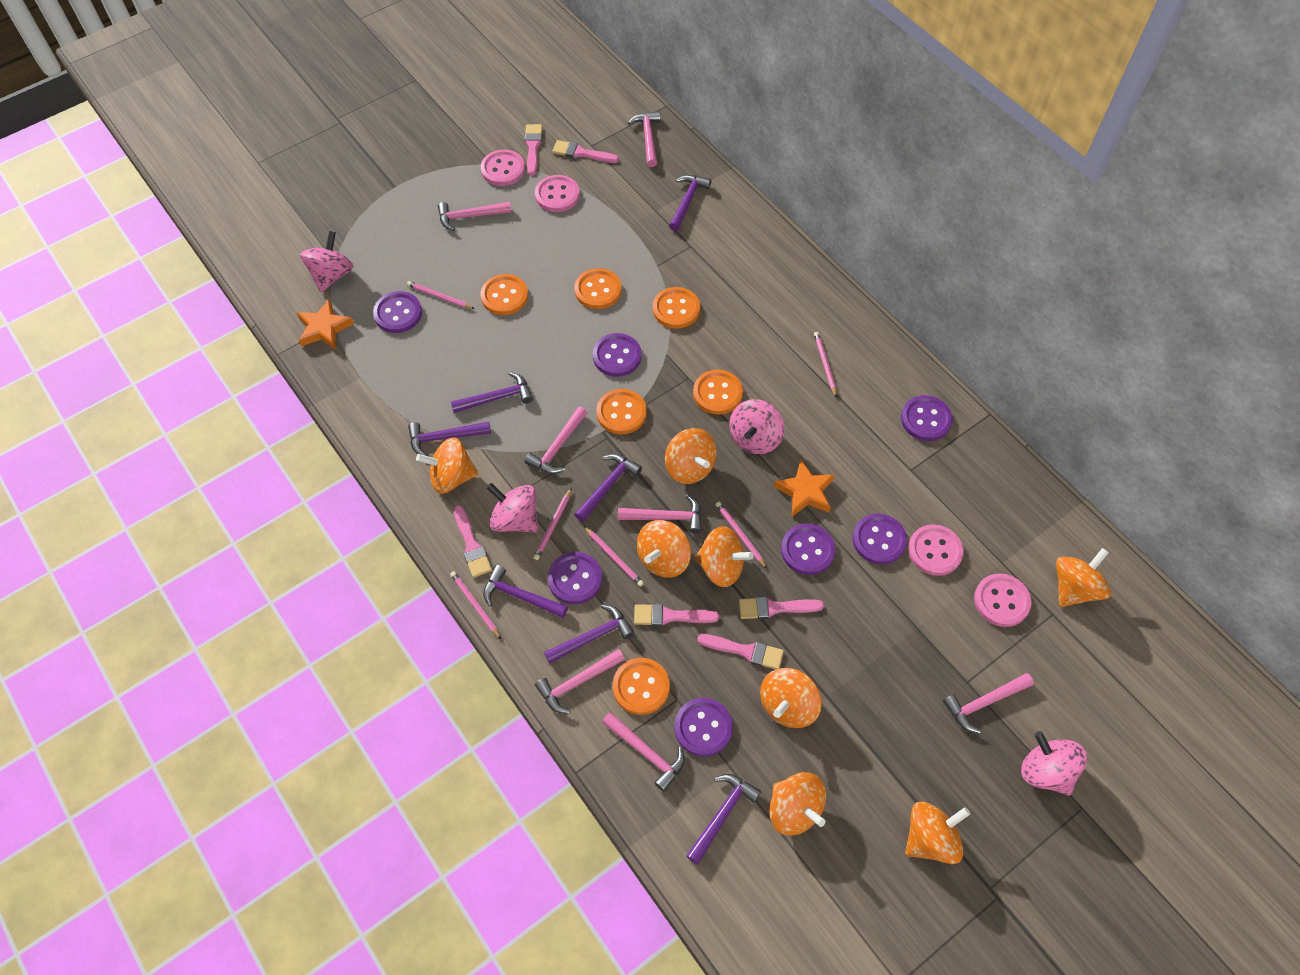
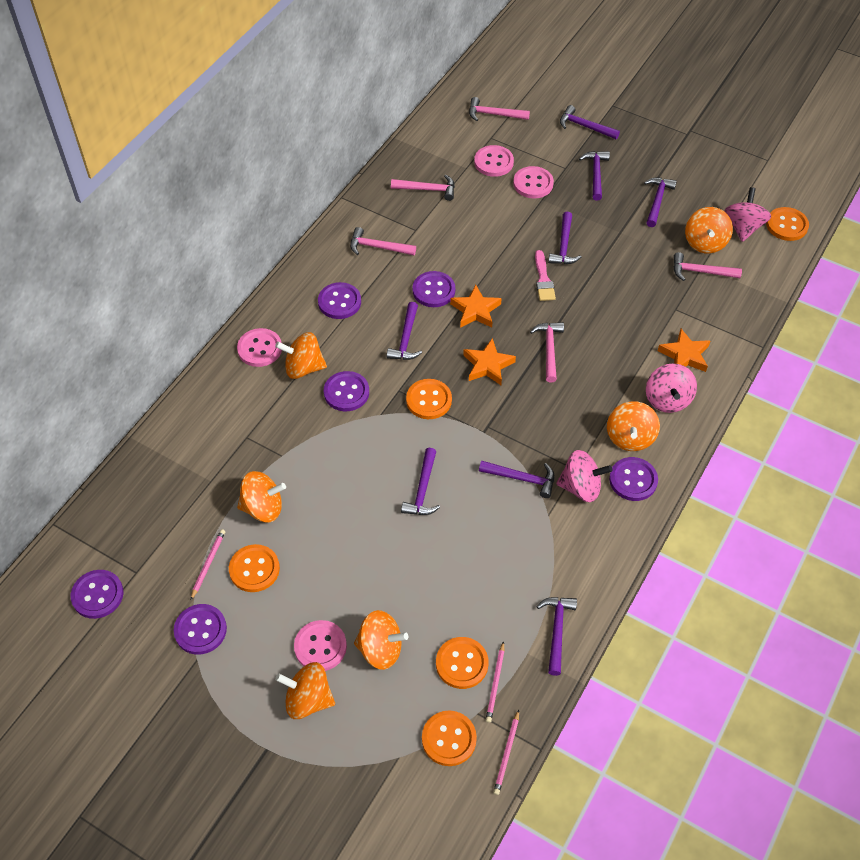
orange button: [480,274,528,315] [574,268,622,309] [596,389,647,434] [613,658,670,715] [653,287,700,329] [693,370,743,415] = 6 -> [229,544,280,592] [406,379,452,419] [422,711,477,766] [436,637,489,689] [766,207,809,241] = 5
orange spinning top: [416,437,479,494] [637,520,691,578] [665,428,717,484] [695,526,754,587] [760,668,822,728] [769,772,826,835] [905,802,970,864] [1056,548,1111,607] = 8 -> [237,471,286,522] [275,332,327,379] [275,662,335,719] [354,610,408,670] [607,401,660,451] [685,207,733,253] = 6
orange star: [297,299,354,350] [773,459,835,516] = 2 -> [450,284,502,328] [463,338,516,385] [658,329,710,372] = 3
pink brush: [454,505,492,578] [525,124,542,176] [552,140,619,163] [634,604,719,626] [697,634,784,669] [739,597,824,619] = 6 -> [535,250,556,301] = 1
pink hammer: [438,202,511,231] [525,406,587,474] [535,649,625,714] [602,712,685,792] [618,495,702,534] [628,111,660,167] [943,673,1034,733] = 7 -> [350,227,416,255] [391,174,455,201] [469,97,530,121] [530,322,564,382] [673,252,742,281] = 5
pink pencil: [407,281,475,309] [450,571,501,639] [533,488,572,560] [584,526,644,587] [715,502,767,569] [814,332,837,398] = 6 -> [191,529,225,600] [486,641,505,723] [493,710,519,795] = 3
pink spinning top: [300,231,353,292] [486,483,538,533] [729,399,784,454] [1021,731,1087,796] = 4 -> [556,450,612,502] [646,364,697,413] [724,187,771,242] = 3
purple button: [373,291,422,333] [548,552,602,604] [593,333,642,377] [675,698,733,757] [781,524,836,575] [853,514,907,565] [901,395,953,441] = 7 -> [71,570,123,619] [174,604,227,655] [318,282,361,319] [324,371,369,411] [412,271,455,307] [609,457,658,501] = 6
purple hammer: [408,422,491,456] [451,372,533,413] [483,565,568,618] [544,604,634,664] [574,454,642,522] [669,175,711,231] [686,774,761,865] = 7 -> [387,302,422,360] [401,448,440,515] [479,460,554,498] [536,597,577,676] [548,212,581,264] [560,105,620,139] [579,151,610,201] [644,177,677,227] = 8

